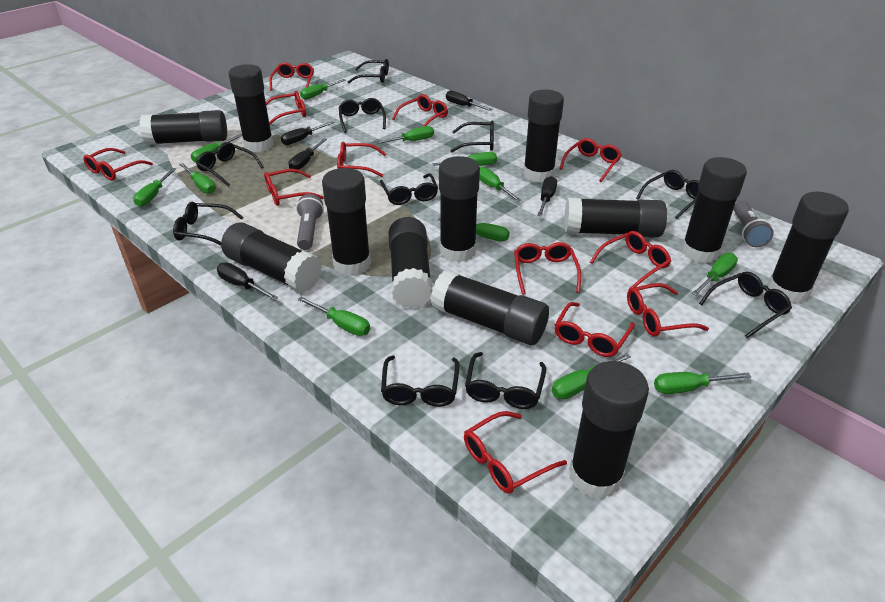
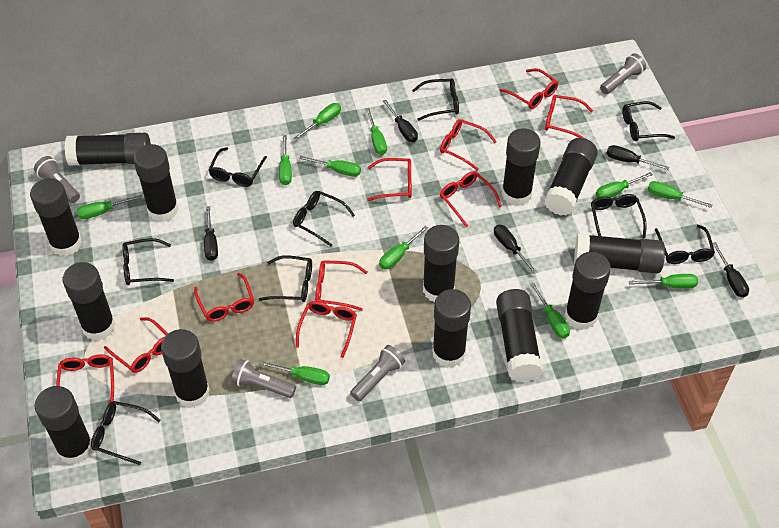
black glasses: [173,202,243,245] [196,142,264,186] [339,98,386,133] [348,59,389,83] [380,173,438,205] [381,355,459,407] [450,121,494,152] [465,352,546,409] [636,170,699,219] [699,272,792,338] = 10 -> [91,401,161,465] [123,238,174,285] [208,147,267,187] [259,255,312,302] [293,191,355,246] [412,79,459,121] [591,194,647,238] [622,101,675,141] [655,225,715,264] = 9
black glue stick: [139,110,227,145] [221,223,322,293] [229,64,274,152] [322,168,371,276] [388,217,432,309] [431,270,549,345] [439,156,480,262] [523,90,564,183] [564,198,667,237] [569,361,649,499] [681,157,747,263] [768,192,849,304] = 12 -> [30,178,82,256] [35,386,92,464] [63,262,115,340] [65,133,151,166] [133,144,179,222] [161,329,210,408] [423,225,459,302] [432,289,471,368] [496,289,543,382] [502,128,541,206] [544,138,598,215] [564,252,611,330] [574,234,665,273] = 13
green screwdriver: [133,168,177,207] [179,163,216,194] [191,134,242,162] [298,297,370,336] [300,79,345,100] [375,126,434,144] [432,152,497,166] [438,218,510,241] [479,167,522,202] [552,353,631,399] [654,372,751,394] [692,253,738,296] = 12 -> [77,195,143,219] [259,361,330,385] [279,135,292,185] [294,103,341,140] [299,156,361,177] [366,108,387,155] [379,226,428,269] [530,283,570,338] [596,172,653,198] [629,274,698,289] [648,181,712,208] = 11
grey flashlight: [296,194,324,250] [734,201,774,247] = 2 -> [34,156,80,203] [231,359,296,398] [350,345,405,401] [600,53,646,94] = 4
red glasses: [84,148,153,181] [264,169,324,206] [266,91,306,125] [269,62,314,91] [337,142,386,177] [392,94,448,127] [464,411,567,494] [514,242,581,295] [555,302,635,357] [559,138,622,182] [590,231,671,288] [627,283,709,337] = 12 -> [56,354,114,403] [104,317,168,373] [194,273,254,322] [296,301,357,358] [315,260,368,311] [367,158,412,201] [440,119,497,171] [440,171,502,227] [500,68,558,109] [545,95,593,139] = 10

